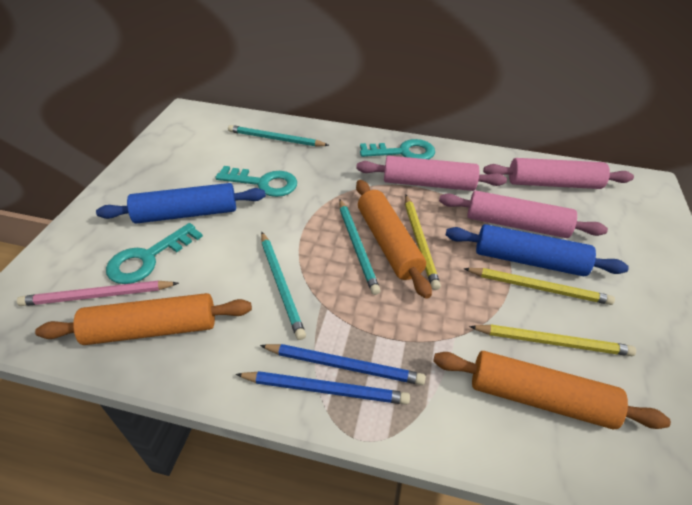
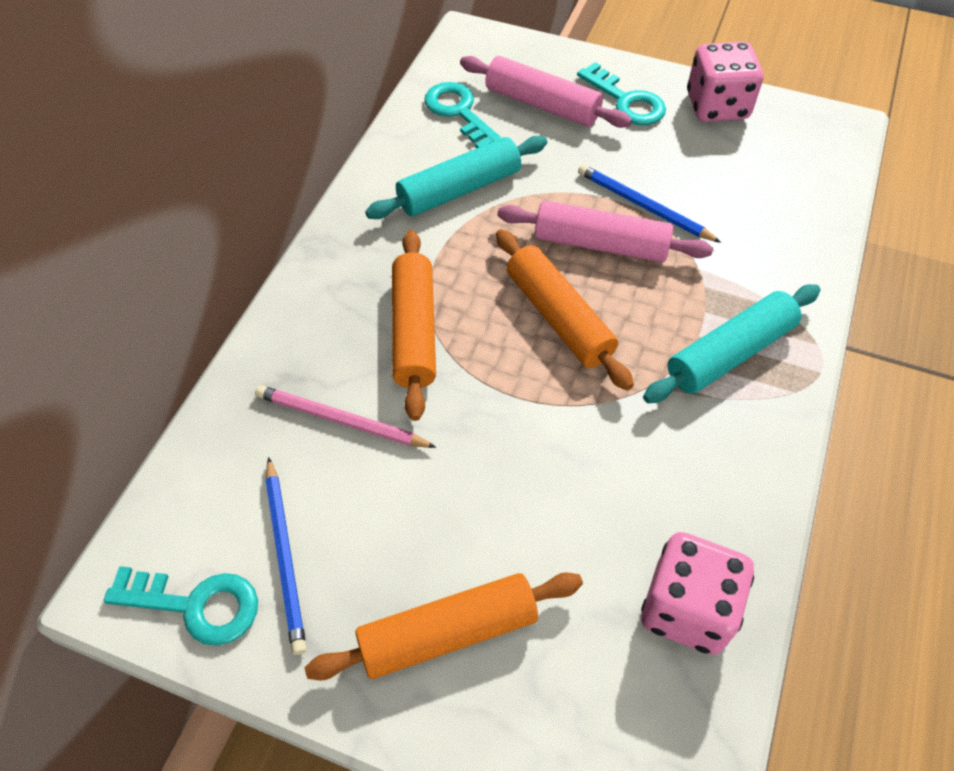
blue rolling pin: [96,183,266,224] [446,224,629,276] = 2 -> none = 0
pink dice: none = 0 -> [641,532,754,655] [687,42,763,122] = 2
pink rolling pin: [356,156,507,191] [439,191,608,238] [483,158,634,189] = 3 -> [460,56,632,128] [497,200,713,262] = 2
turquoise pencil: [228,125,329,147] [261,232,306,340] [339,199,381,295] = 3 -> none = 0
turquoise rolling pin: none = 0 -> [365,136,547,219] [643,284,820,403] = 2
yellow pencil: [405,195,441,290] [463,268,615,305] [469,324,636,356] = 3 -> none = 0

